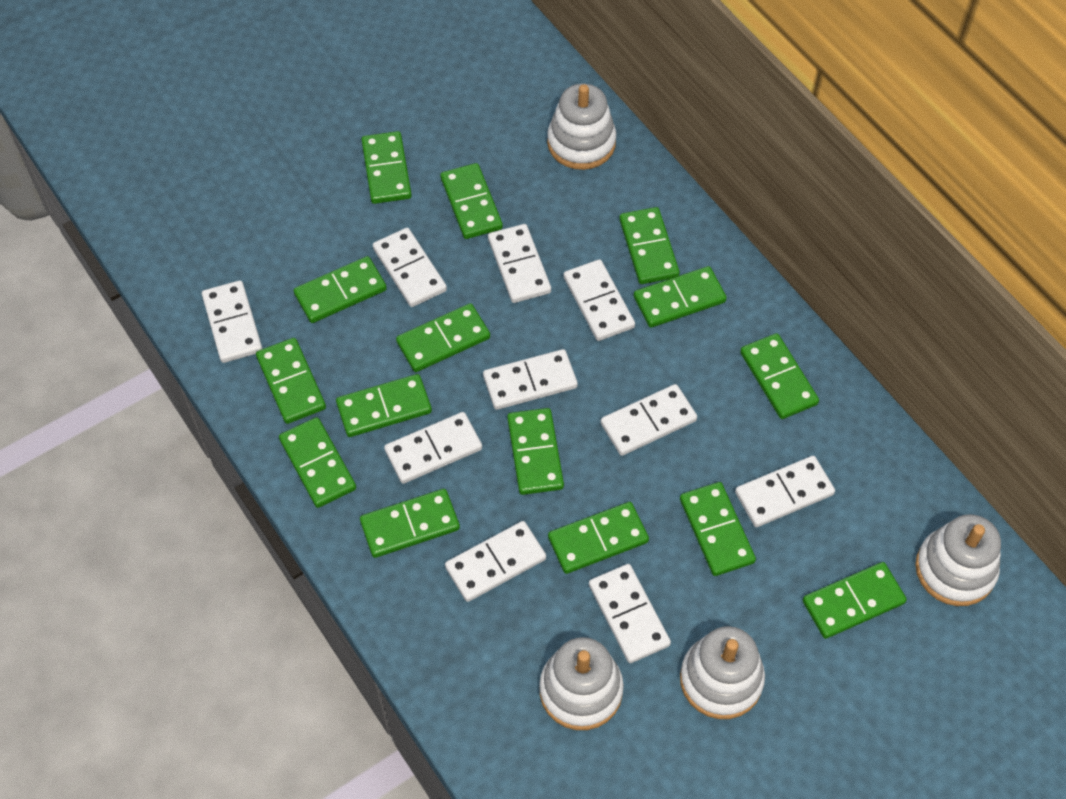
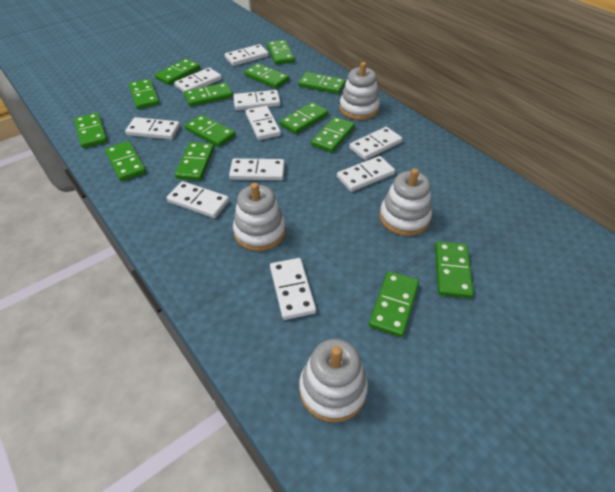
green domino: [256,338,326,424] [279,417,356,508] [294,256,387,323] [336,374,432,437] [360,489,460,558] [361,131,412,204] [396,303,490,372] [440,163,503,239] [507,408,564,495] [548,502,649,574] [619,207,680,284] [634,266,727,328] [680,482,756,576] [740,333,819,419] [803,562,907,639] = 15 -> [74,113,107,148] [105,141,146,181] [129,79,159,109] [155,58,200,85] [175,142,214,181] [184,83,233,106] [185,115,236,147] [244,63,289,88] [267,40,294,65] [280,102,328,134] [299,72,346,94] [311,117,355,153] [369,271,419,337] [435,241,473,298] = 14

